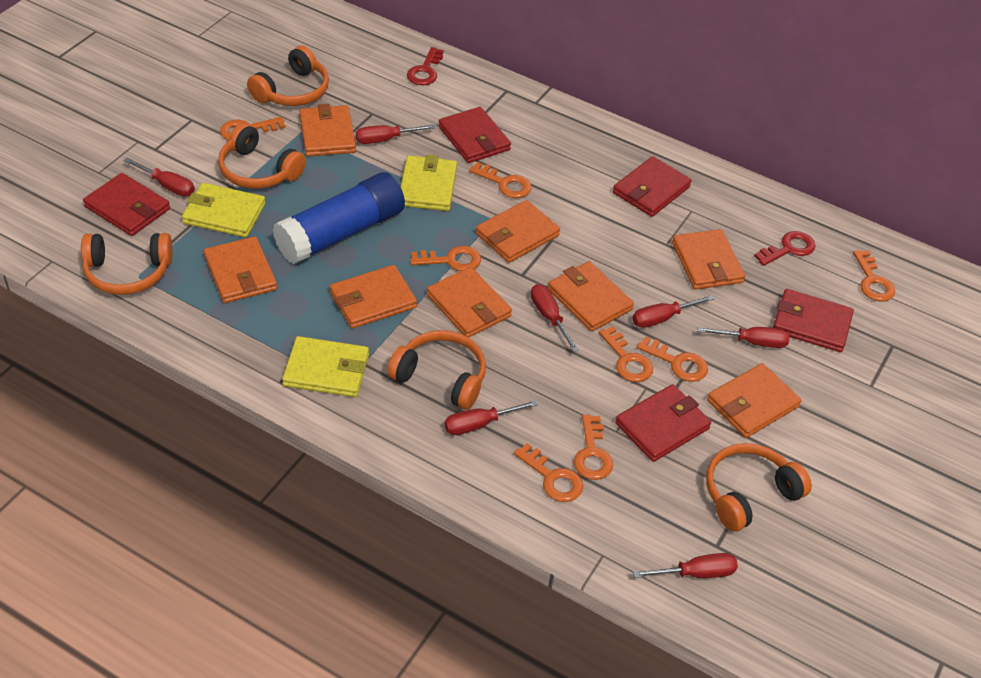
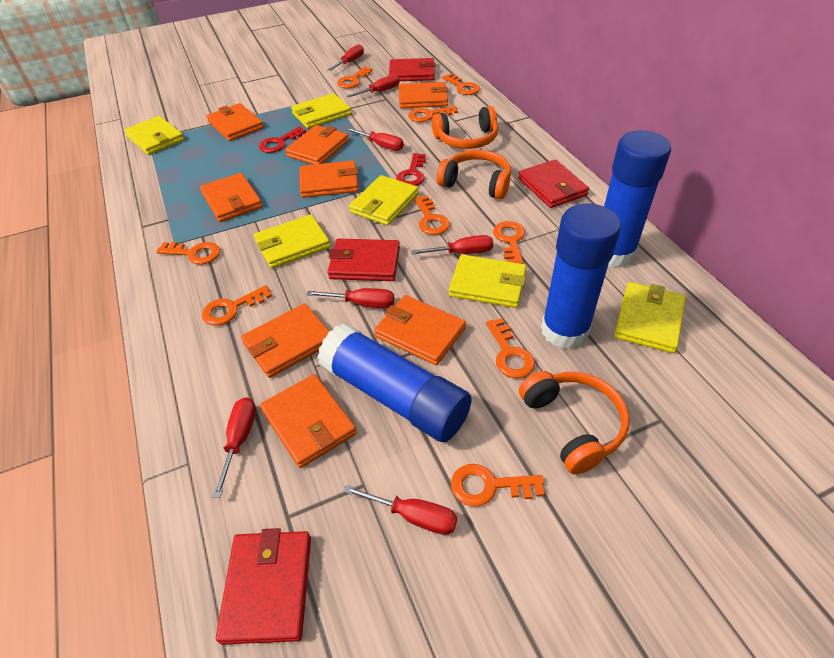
blue glue stick: [273,172,405,264] = 1 -> [317,323,472,442] [541,204,621,349] [604,130,671,268] = 3
orange headphones: [81,233,173,295] [218,123,306,189] [247,46,329,106] [387,330,486,410] [706,443,812,532] = 5 -> [432,106,498,149] [437,150,511,199] [519,371,630,475] = 3
orange key: [220,117,286,141] [410,246,481,271] [469,162,531,198] [514,443,583,502] [574,415,613,480] [599,326,653,382] [637,336,708,382] [853,250,895,301] = 8 -> [156,242,220,265] [202,285,272,326] [337,66,372,88] [408,106,458,122] [414,196,450,235] [442,74,480,95] [451,464,544,507] [486,318,535,378] [493,221,525,264] = 9
red wallet: [83,173,170,236] [438,107,511,163] [613,156,692,217] [615,384,711,462] [773,289,854,352] = 5 -> [216,528,311,645] [328,239,400,281] [389,58,435,81] [518,160,589,208] = 4
yellow wallet: [182,183,266,237] [282,336,369,397] [401,154,457,211] = 3 -> [124,116,184,155] [254,215,330,268] [291,93,351,129] [349,175,419,226] [449,254,527,308] [614,282,686,353] = 6

